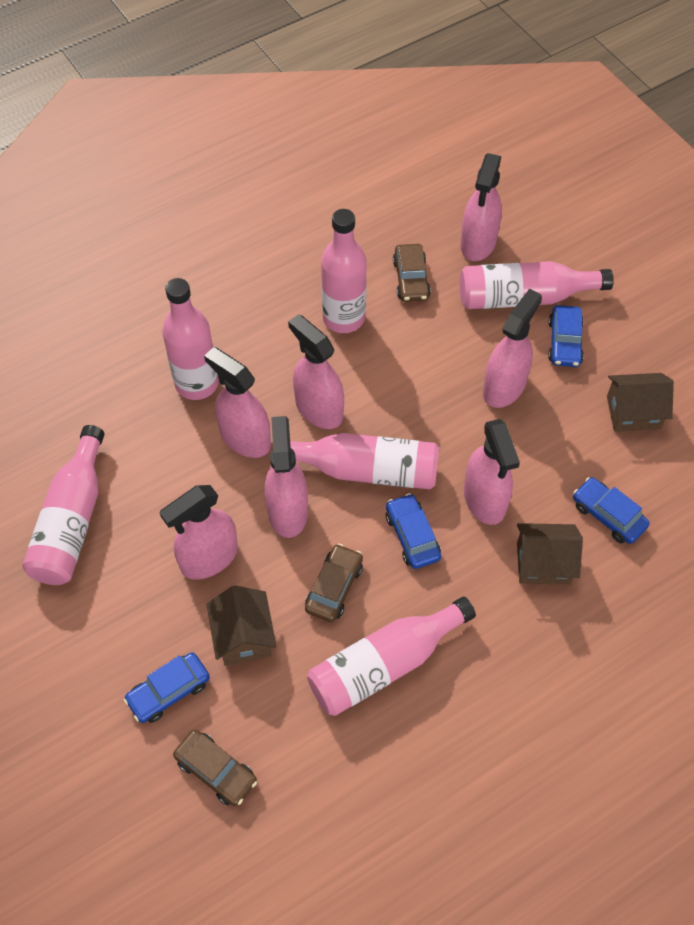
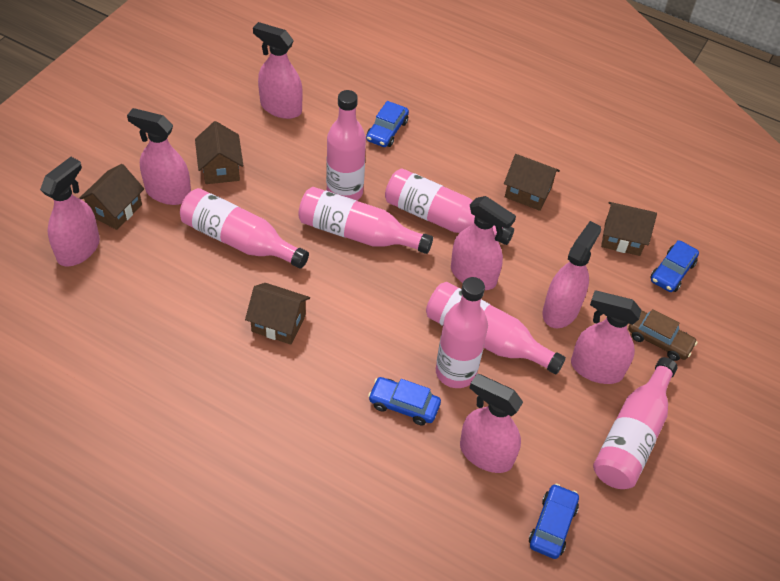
brown car: [173,729,257,806] [305,544,363,622] [393,244,431,302] = 3 -> [628,309,697,361] = 1
brown house: [206,586,277,666] [517,523,583,585] [607,373,674,432] = 3 -> [79,164,144,230] [195,121,243,184] [245,283,310,345] [504,154,560,211] [601,202,657,256] = 5
pink bottle: [22,425,104,585] [162,278,219,400] [290,433,439,490] [307,596,476,716] [321,209,367,333] [460,261,614,309] = 6 -> [180,188,309,269] [298,187,433,254] [326,90,366,201] [385,168,514,245] [426,282,566,375] [436,277,488,388] [593,357,678,489] = 7

